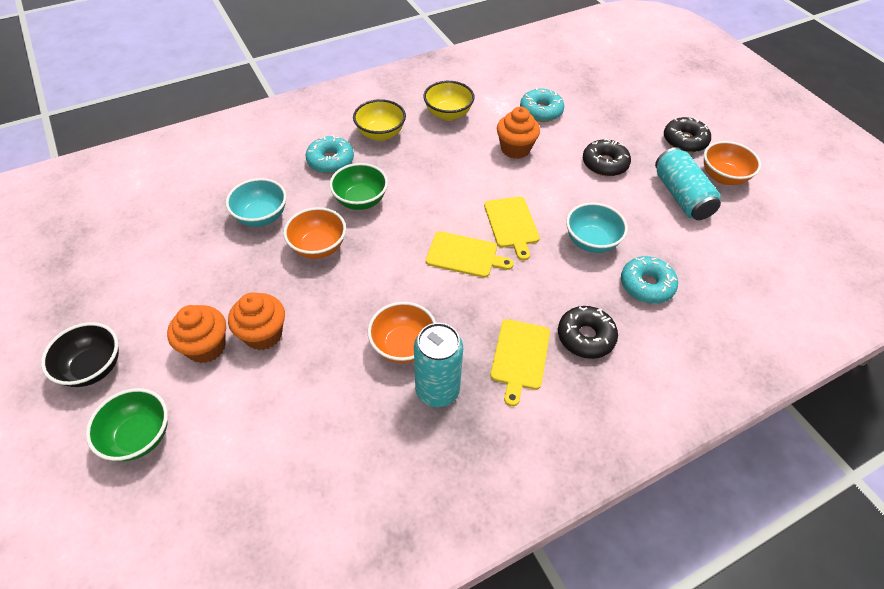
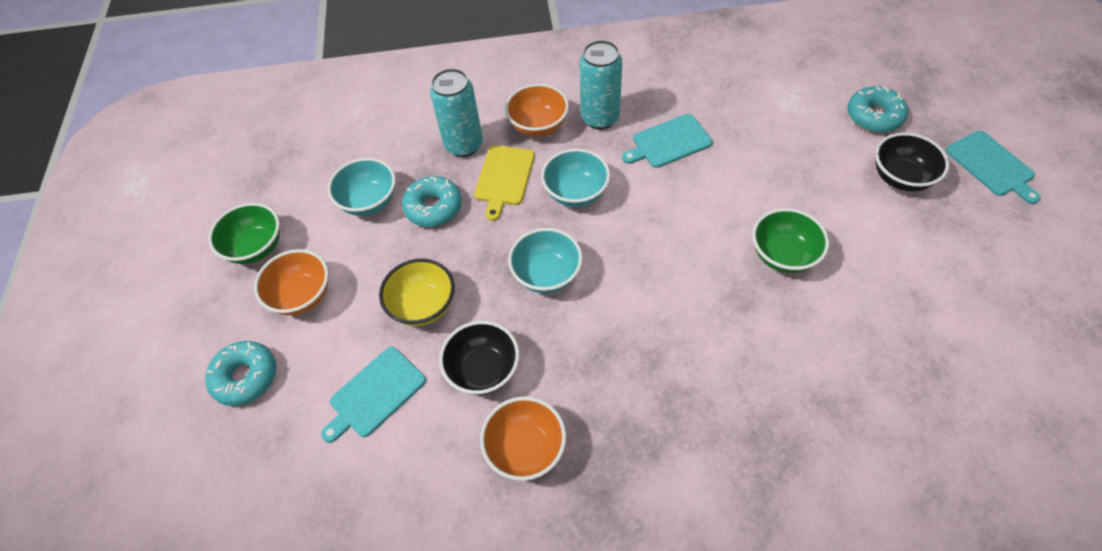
black bowl: [41,322,119,387] = 1 -> [439,321,519,395] [875,132,949,192] = 2
black donut: [558,306,618,359] [583,138,631,176] [664,117,711,153] = 3 -> none = 0
orange cupcake: [167,305,226,363] [228,292,285,350] [497,107,540,159] = 3 -> none = 0
turquoise bowl: [226,178,287,227] [566,203,628,253] = 2 -> [327,158,396,216] [508,228,583,293] [541,149,610,207] = 3
turquoise cutting board: none = 0 -> [321,347,426,443] [622,114,713,168] [946,130,1041,204] = 3
yellow bowl: [353,99,406,141] [423,81,475,121] = 2 -> [379,258,455,326] = 1
yellow cutting board: [426,231,514,278] [484,197,540,260] [490,319,550,406] = 3 -> [474,145,535,221] = 1

